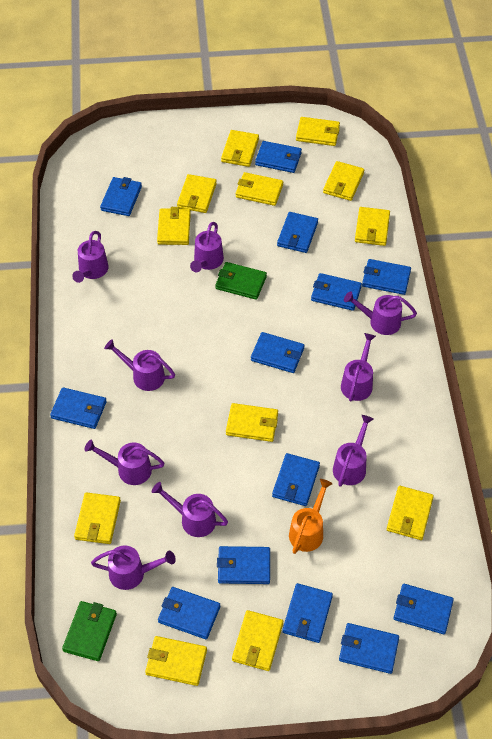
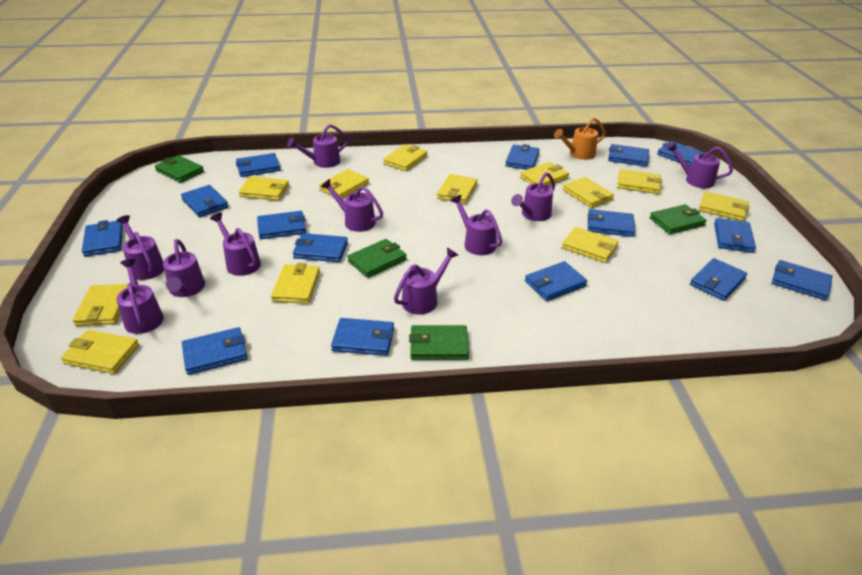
blue wallet: [50,387,107,429] [100,177,142,216] [158,587,220,639] [217,546,270,584] [251,332,304,373] [255,141,302,173] [272,453,320,506] [277,212,318,253] [282,583,333,643] [311,273,362,311] [339,623,399,674] [362,259,411,295] [394,584,454,634] = 13 -> [82,220,123,257] [181,185,229,217] [182,327,247,375] [236,153,281,177] [257,211,306,239] [293,233,348,262] [331,318,394,356] [505,144,540,170] [525,261,587,301] [588,209,635,237] [608,144,649,166] [657,141,705,167] [690,258,747,301] [714,218,756,253] [772,260,832,300] = 15
green wallet: [62,601,117,661] [215,262,267,300] = 2 -> [155,155,204,183] [347,239,407,278] [409,325,469,360] [650,204,707,234] = 4
purple watering can: [72,231,109,283] [84,440,165,485] [91,545,176,590] [104,339,175,391] [152,482,228,537] [190,222,224,272] [333,415,374,487] [341,333,376,401] [344,291,417,335] = 9 -> [116,215,164,280] [116,259,164,334] [163,239,205,297] [210,213,261,276] [287,124,349,168] [321,179,383,232] [394,248,458,314] [450,195,502,255] [511,172,555,221] [666,142,733,188] = 10

